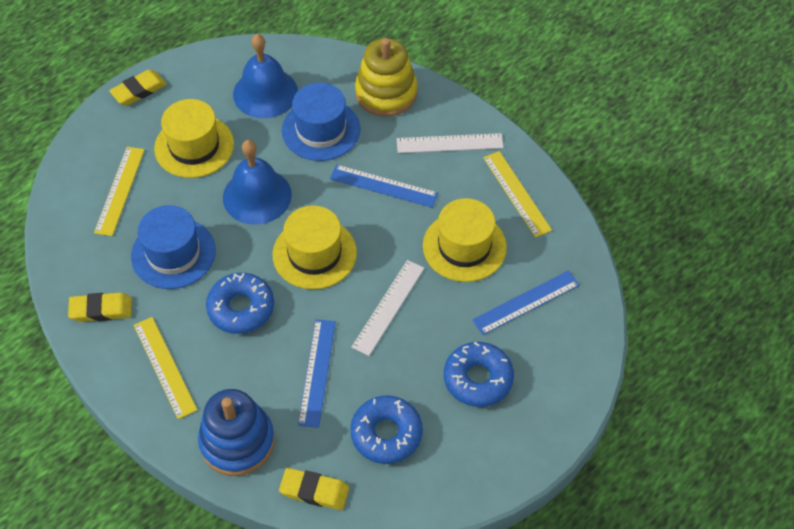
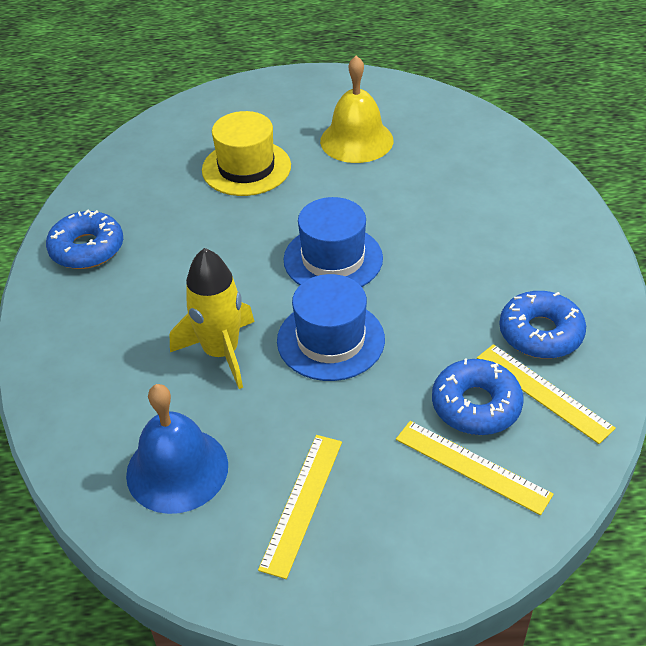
blue bell: [223,140,292,225] [233,34,298,119] = 2 -> [126,384,228,514] = 1
blue ruler: [298,319,336,428] [330,165,438,208] [472,271,579,335] = 3 -> none = 0
blue stacking toy: [198,389,275,476] = 1 -> none = 0
white ruler: [351,260,424,356] [397,133,504,153] = 2 -> none = 0
yellow bell: none = 0 -> [320,55,393,163] = 1
yellow eraser: [68,293,132,322] [109,69,167,106] [279,468,349,510] = 3 -> none = 0
yellow hat: [154,99,234,178] [273,205,357,290] [423,198,507,282] = 3 -> [202,111,291,196] = 1
yellow rocket: none = 0 -> [170,248,254,389] = 1
yellow stacking toy: [355,38,418,117] = 1 -> none = 0

